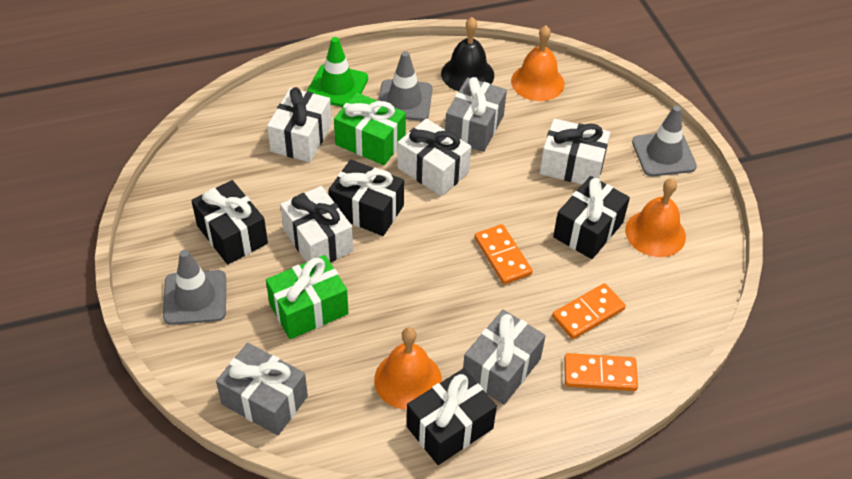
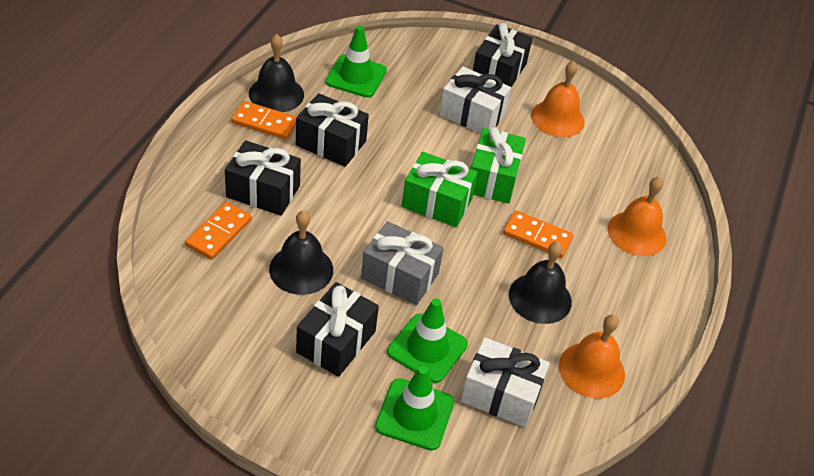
black bell: [441,17,494,91] = 1 -> [249,34,304,112] [269,211,333,295] [509,241,572,324] = 3
green traffic cone: [307,37,368,107] = 1 -> [325,26,387,98] [375,366,454,450] [387,299,468,383] = 3
grey gift: [216,343,308,436] [445,77,507,152] [463,310,546,405] = 3 -> [361,221,444,305] = 1
grey traffic cone: [163,250,226,325] [378,51,432,121] [632,106,697,176] = 3 -> none = 0
white gift: [267,87,332,162] [280,186,353,263] [397,119,471,196] [540,118,610,184] = 4 -> [439,66,511,134] [461,337,550,427] = 2

